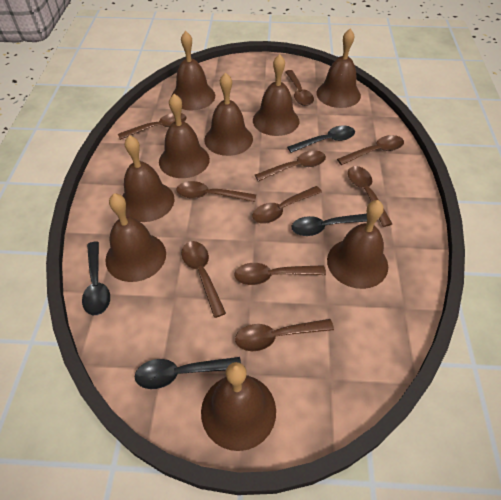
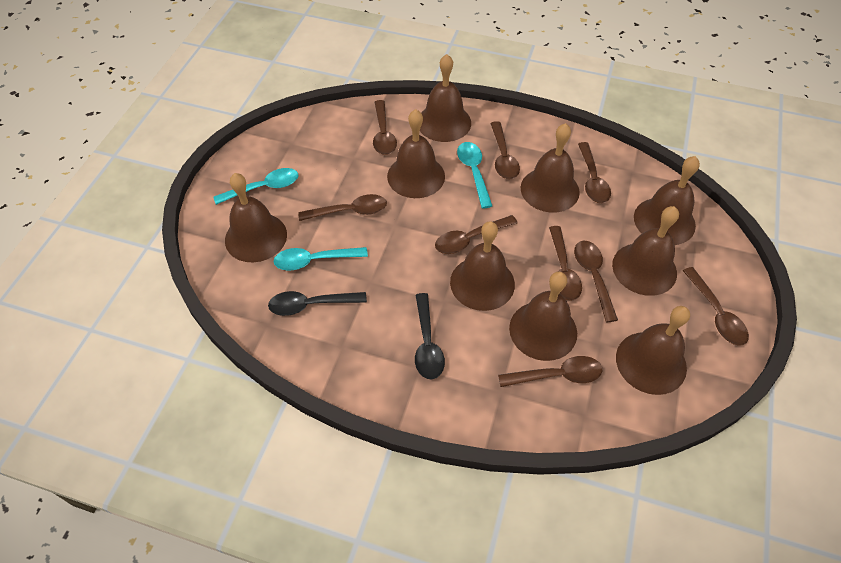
black spoon: [82,242,110,315] [135,357,241,389] [287,126,355,153] [292,214,367,236] = 4 -> [268,291,367,316] [415,293,445,379] = 2
brown spoon: [118,113,187,140] [177,181,256,202] [182,241,226,318] [234,263,326,285] [235,319,334,351] [252,186,322,224] [255,150,326,181] [285,70,314,106] [337,135,404,165] [348,166,392,227] = 10 -> [298,194,387,221] [373,100,397,155] [435,215,518,254] [490,121,520,179] [498,356,602,387] [549,226,582,301] [574,241,618,322] [578,142,611,203] [683,267,749,346] = 9
turquoise spoon: none = 0 -> [213,168,298,205] [274,247,368,271] [457,142,492,208] = 3

